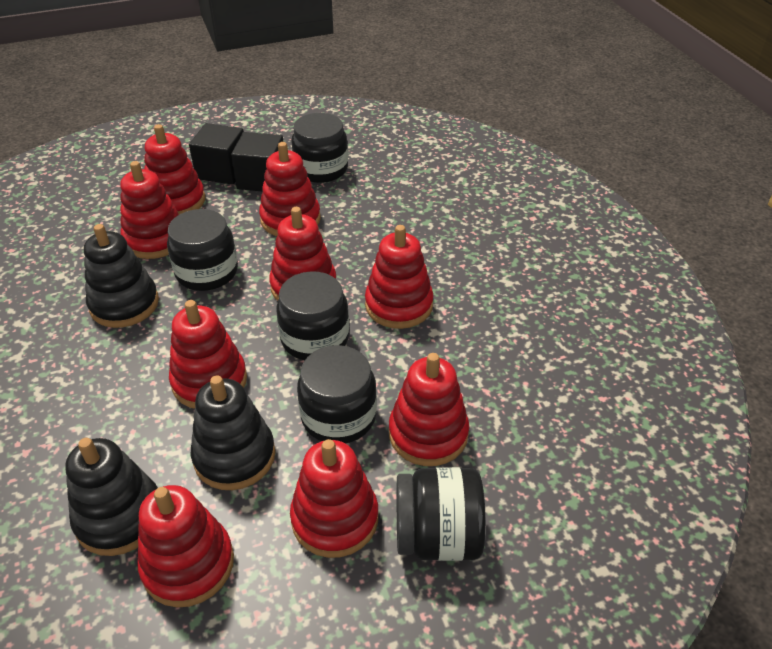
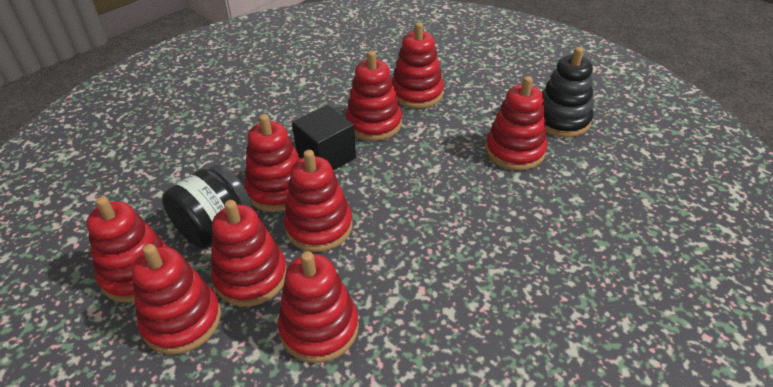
black cube: [189,123,244,185] [231,132,283,192] = 2 -> [292,105,356,171] = 1
black jar: [167,209,238,291] [276,271,349,360] [291,113,348,183] [297,345,377,443] [397,467,486,561] = 5 -> [162,164,252,248] = 1
black stacking toy: [65,438,158,556] [84,224,159,328] [191,375,275,490] = 3 -> [542,47,593,138] = 1

